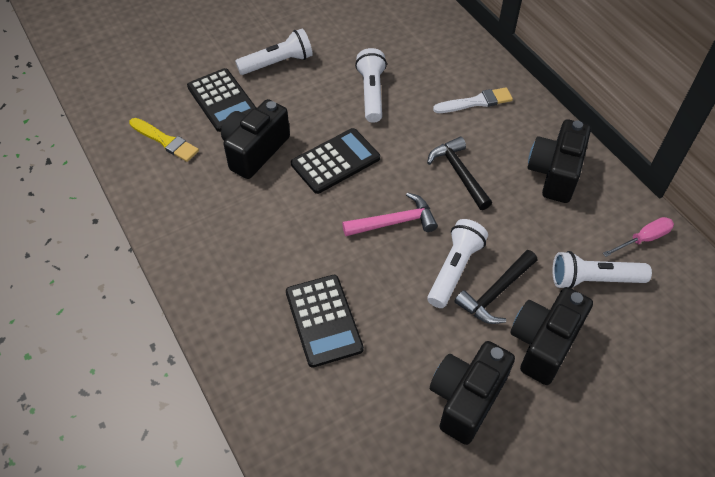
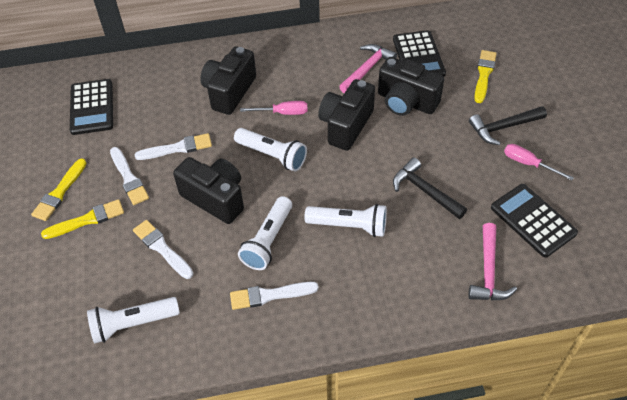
pink hammer: [342,192,438,236] = 1 -> [339,44,397,93] [469,223,517,300] = 2
pink screwdriver: [603,217,674,257] = 1 -> [240,101,308,115] [504,144,574,181] = 2
white brush: [433,87,513,113] = 1 -> [110,147,149,205] [133,220,193,279] [135,133,212,160] [230,282,319,310] = 4
yellow brush: [129,118,199,162] = 1 -> [31,158,87,221] [41,199,124,239] [474,50,497,103] = 3

